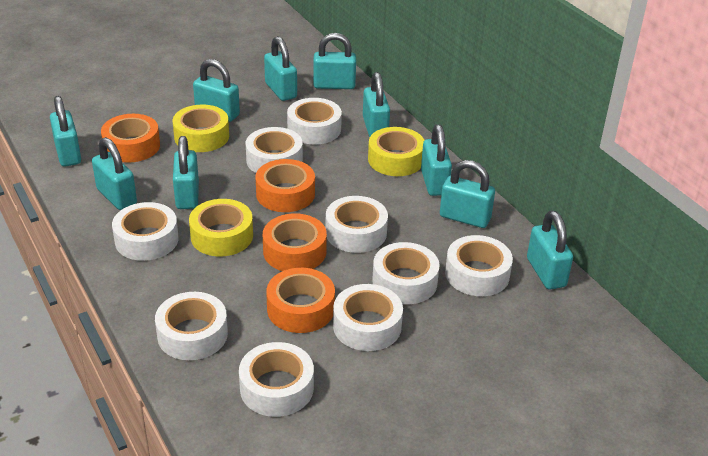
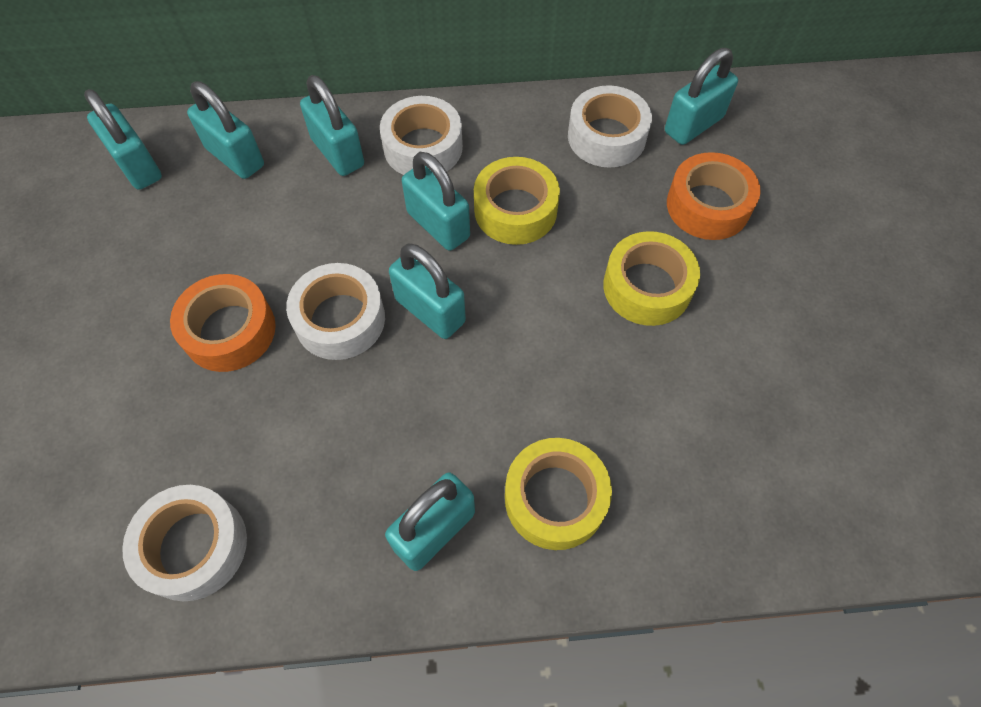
orange tape: [101,114,160,163] [255,159,315,212] [263,213,327,271] [266,268,335,333] = 4 -> [170,274,276,372] [667,152,761,240] = 2
turquoise padlock: [50,96,81,166] [92,137,137,210] [173,136,199,209] [193,59,240,122] [264,36,297,101] [313,33,356,89] [363,72,390,137] [421,124,452,196] [440,160,495,228] [527,211,573,289] = 10 -> [84,89,162,190] [187,81,264,179] [300,75,364,176] [385,472,475,571] [389,244,466,339] [402,152,470,251] [665,48,738,145] = 7
white tape: [112,202,179,261] [155,292,228,360] [239,342,314,417] [246,127,303,173] [287,98,342,144] [325,196,388,253] [333,284,403,351] [372,242,440,304] [445,235,513,296] = 9 -> [122,485,247,601] [286,263,385,360] [380,96,463,175] [568,85,652,168] = 4

